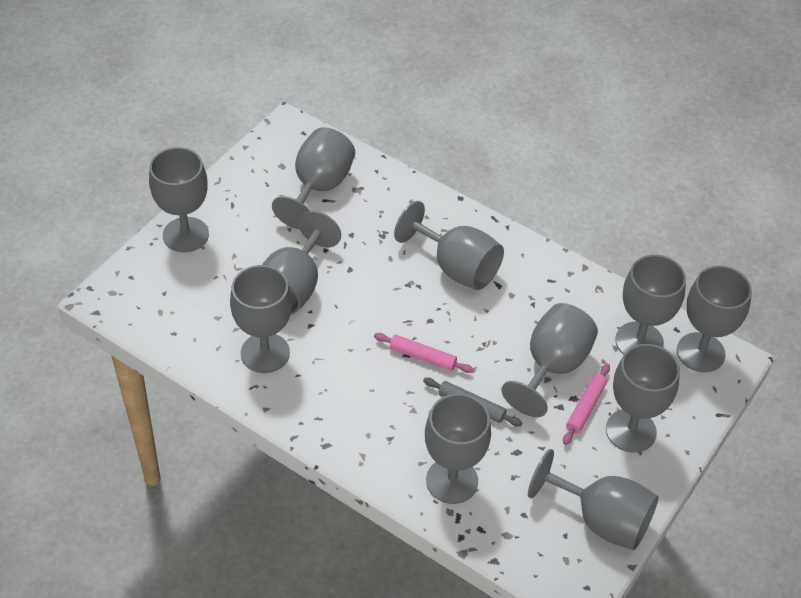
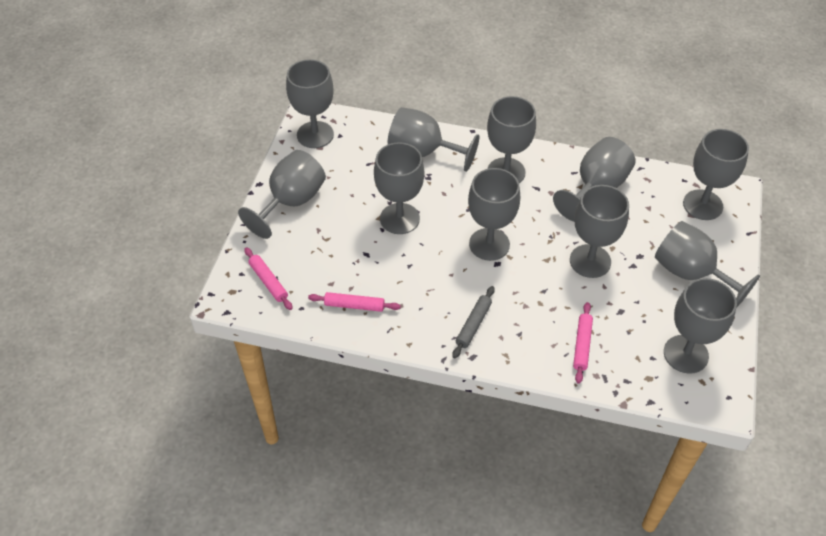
pink rolling pin: [374,333,473,373] [563,364,610,445] = 2 -> [244,247,292,310] [308,292,401,312] [573,302,593,384] = 3

